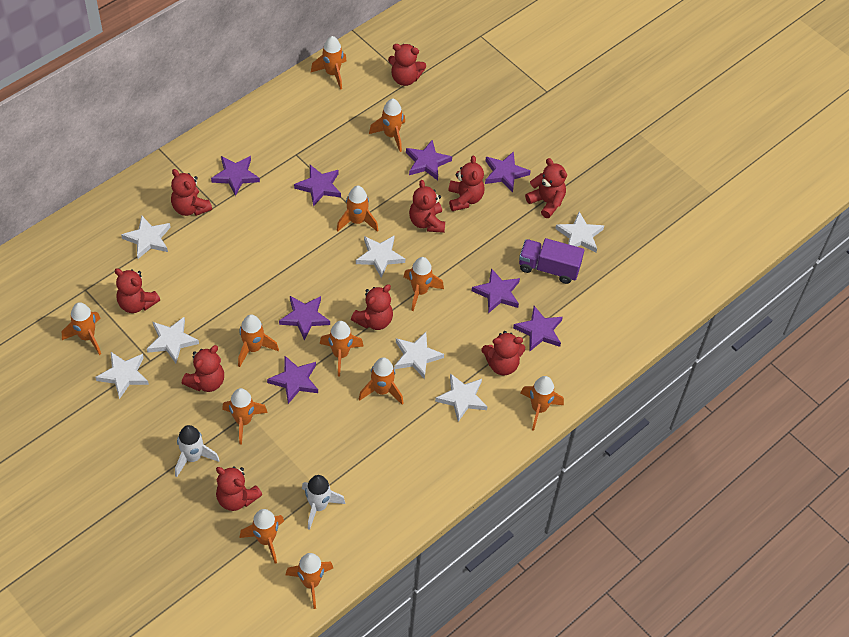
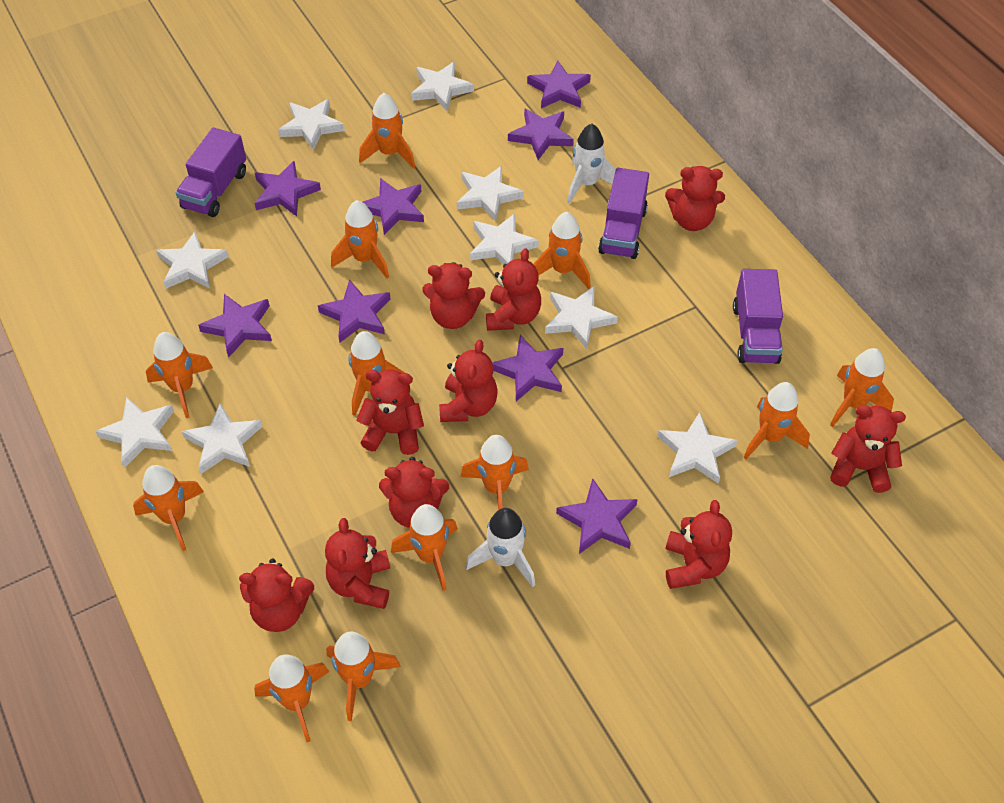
purple truck: [519,238,584,284] = 1 -> [176,128,246,217] [598,168,649,259] [733,269,783,364] = 3
white star: [95,352,149,399] [121,216,171,259] [147,317,199,363] [356,235,405,278] [394,332,444,379] [435,373,487,422] [555,212,604,252] = 7 -> [95,397,174,468] [156,231,229,289] [182,403,263,474] [278,99,345,150] [411,62,474,111] [457,166,524,221] [470,213,539,265] [545,286,618,349] [657,412,738,483] = 9

